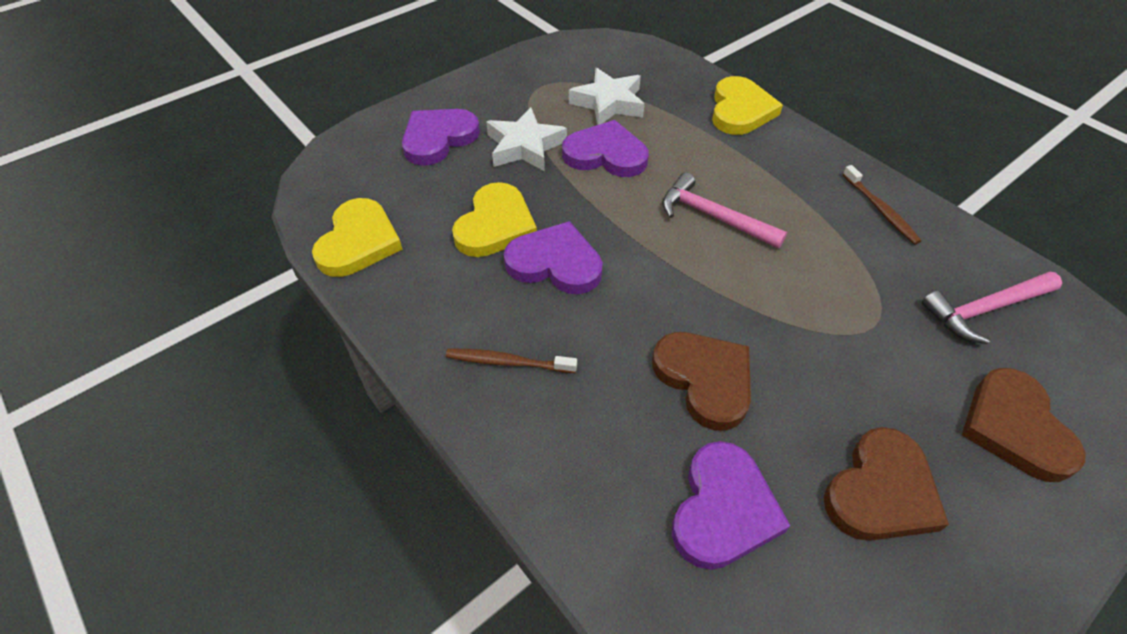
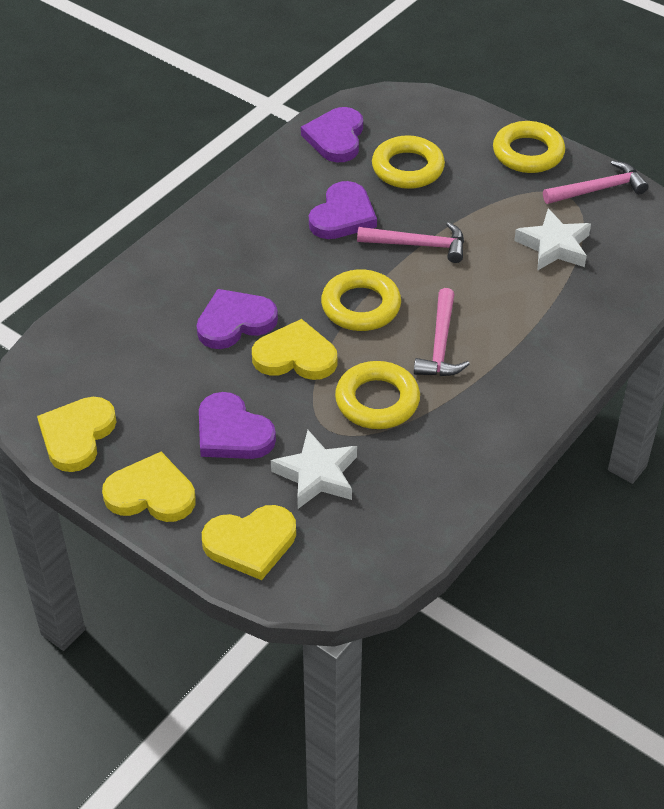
brown heart: [652,332,751,430] [824,427,949,541] [962,368,1086,482] = 3 -> none = 0
brown toothbrush: [446,349,577,373] [843,165,921,245] = 2 -> none = 0
pink hammer: [662,172,787,249] [922,272,1062,344] = 2 -> [357,222,464,263] [414,288,470,376] [543,161,648,204] = 3
yellow heart: [312,198,403,277] [452,182,537,257] [712,76,783,135] = 3 -> [37,397,117,472] [102,452,196,522] [202,505,296,580] [252,319,337,380] = 4
yellow ring: none = 0 -> [321,269,401,331] [335,361,420,429] [372,135,445,189] [493,121,565,173] = 4

